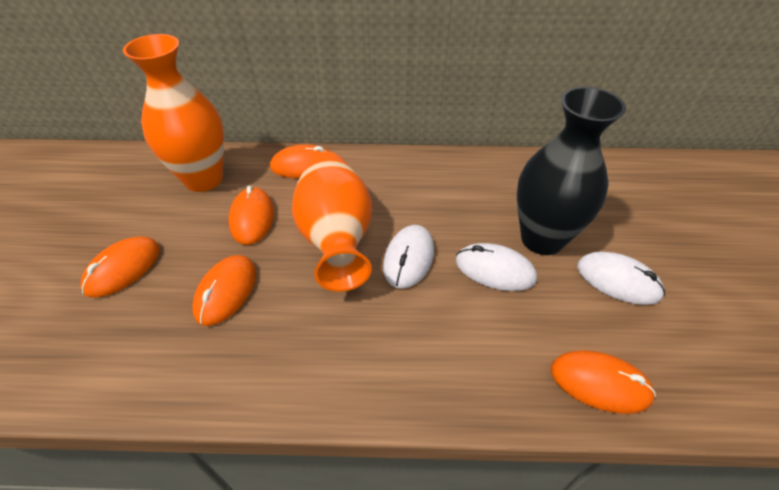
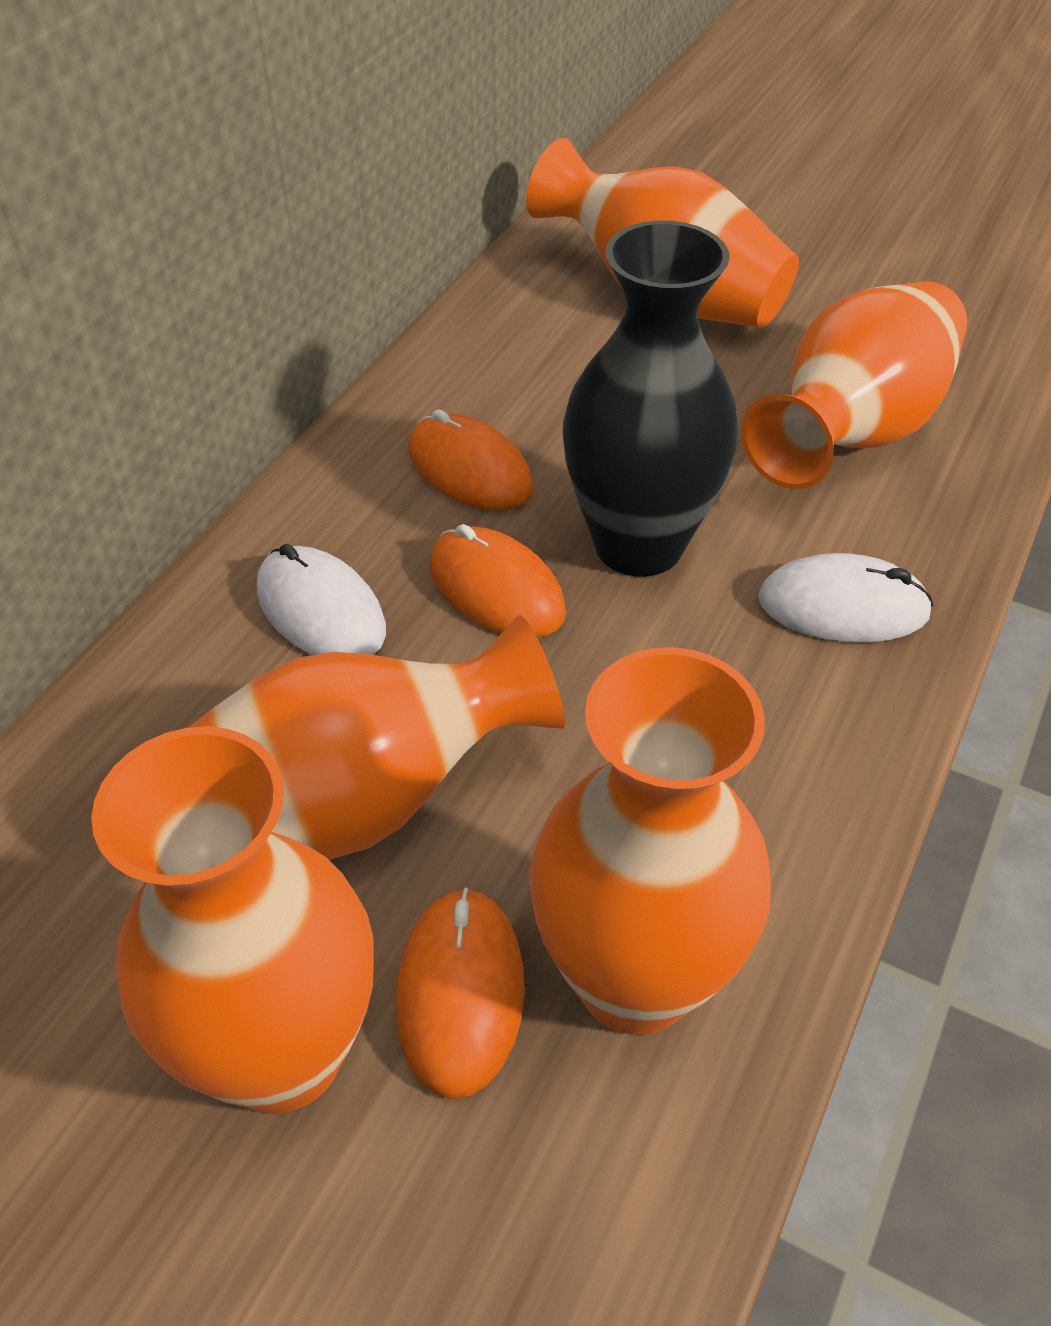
orange mouse: [80,236,160,297] [192,255,256,326] [228,186,274,245] [270,145,330,178] [551,350,656,414] = 5 -> [395,888,525,1099] [408,409,534,510] [429,524,566,637] = 3
orange vase: [123,34,224,192] [292,151,372,292] = 2 -> [91,726,374,1114] [188,615,565,860] [526,138,799,328] [529,647,771,1035] [741,281,967,489] = 5
white mouse: [383,225,434,289] [456,243,537,291] [577,251,665,305] = 3 -> [257,544,386,655] [758,553,934,643] = 2

